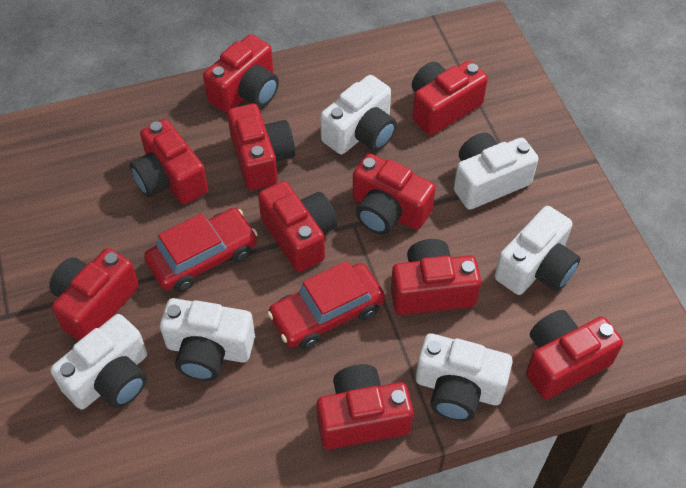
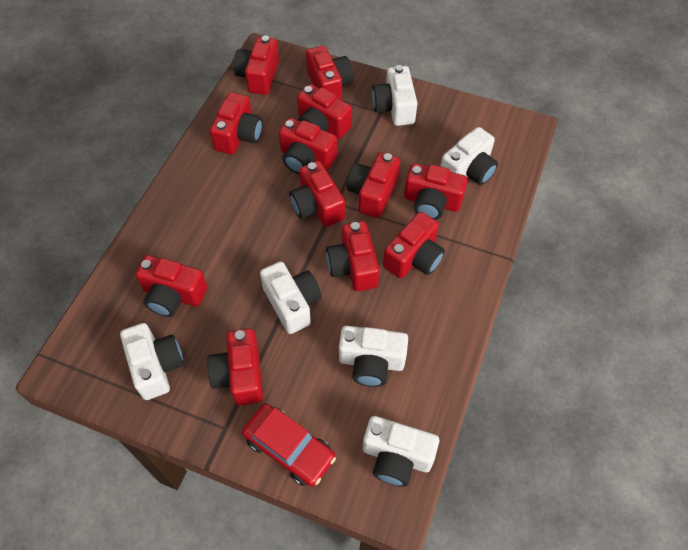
red camera: [50,248,139,341] [130,119,208,204] [203,34,279,113] [227,104,296,190] [258,181,337,272] [317,364,414,449] [353,154,436,235] [391,239,481,315] [412,61,488,135] [526,310,623,399] = 10 -> [136,255,207,317] [207,328,263,405] [210,92,263,155] [233,36,279,95] [279,118,337,174] [289,161,345,227] [297,84,352,139] [306,46,353,100] [326,221,380,291] [347,152,400,218] [383,212,445,278] [404,163,468,220] = 12
red car: [144,208,258,292] [267,261,385,350] = 2 -> [242,403,336,487] = 1

